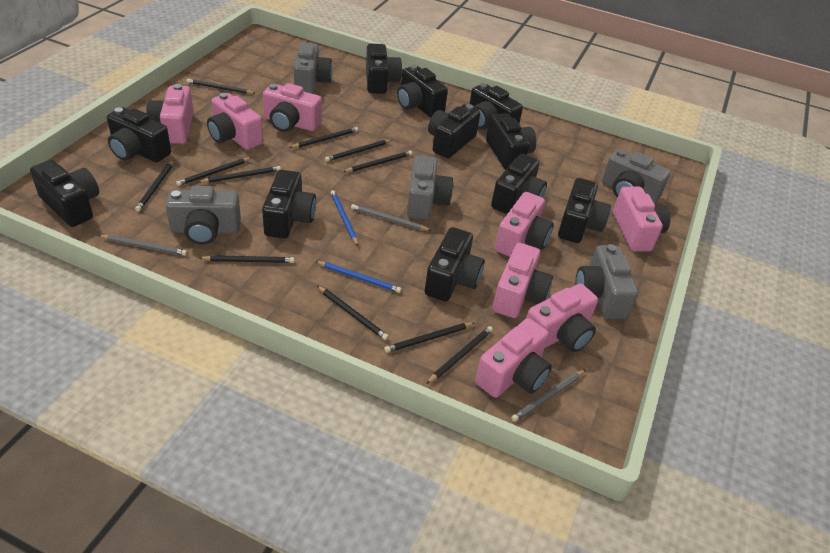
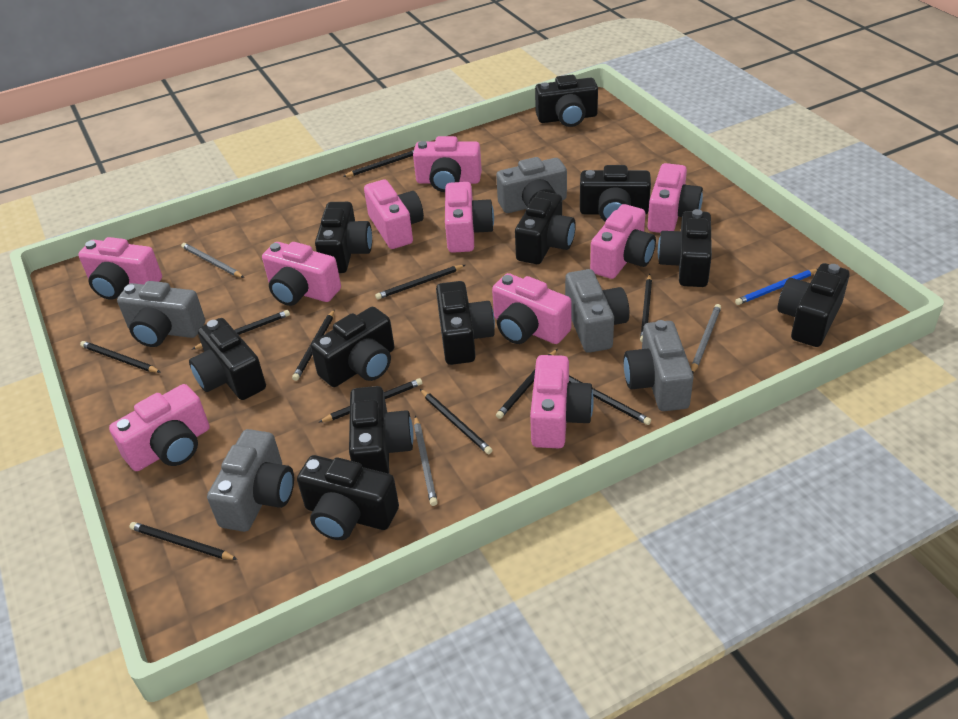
blue pencil: [315,261,402,293] [331,190,358,246] = 2 -> [735,269,818,305] = 1
pink camera: [146,84,194,144] [207,93,263,150] [263,83,322,132] [475,318,552,398] [493,243,553,318] [495,192,554,257] [526,283,598,352] [613,187,670,252] = 8 -> [78,237,162,300] [109,384,210,471] [262,242,341,306] [364,180,424,249] [413,136,482,192] [445,182,494,253] [492,273,572,344] [530,355,594,448] [590,204,656,279] [648,163,703,233] = 10

